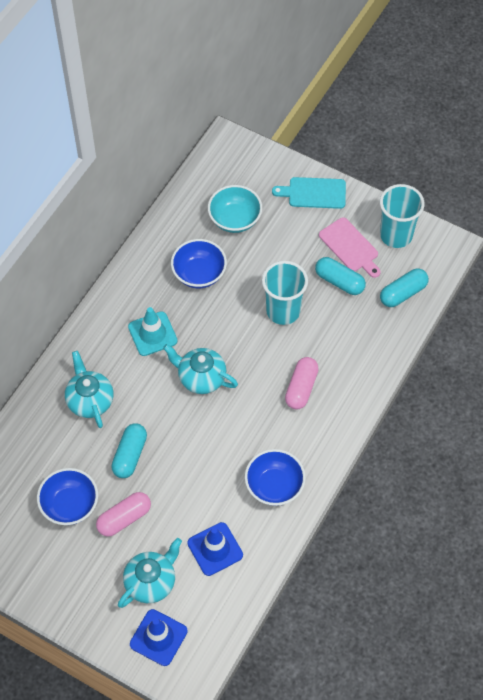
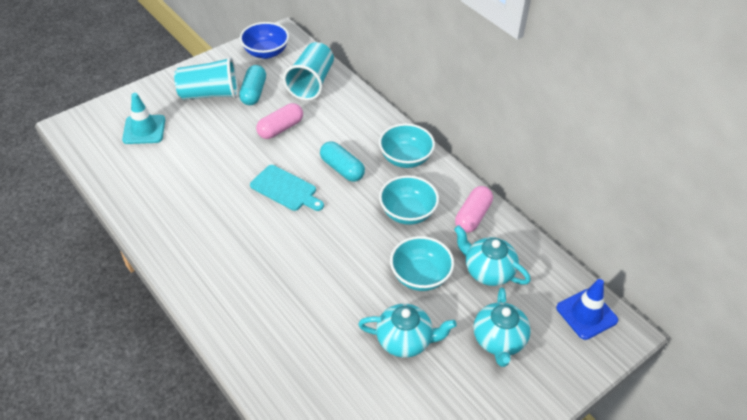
blue bowl: [37,468,98,525] [171,239,227,288] [245,449,306,506] = 3 -> [240,22,289,59] = 1
blue traffic cone: [130,609,188,666] [188,522,243,576] = 2 -> [556,279,618,340] = 1
pink cutting board: [319,217,381,278] = 1 -> none = 0
turquoise bowl: [208,185,262,233] = 1 -> [379,123,435,168] [379,175,439,225] [390,236,454,291] = 3
turquoise capsule: [111,423,147,478] [315,257,366,295] [380,268,429,307] = 3 -> [239,65,266,105] [320,141,365,182] = 2

